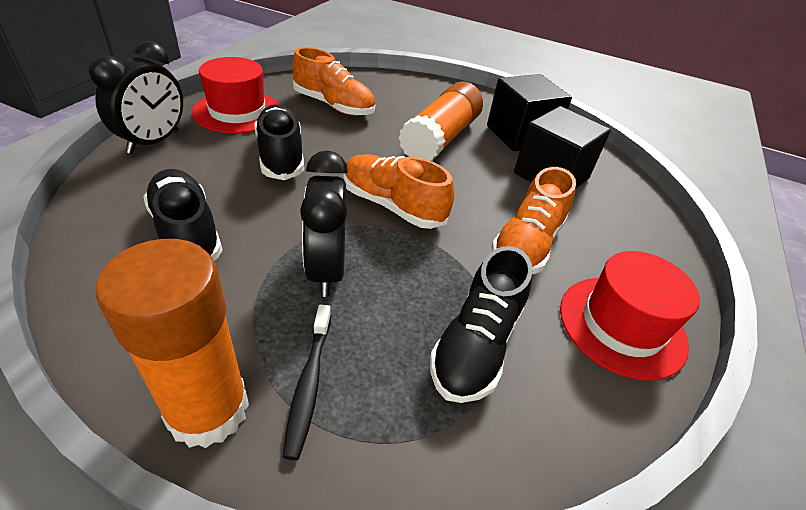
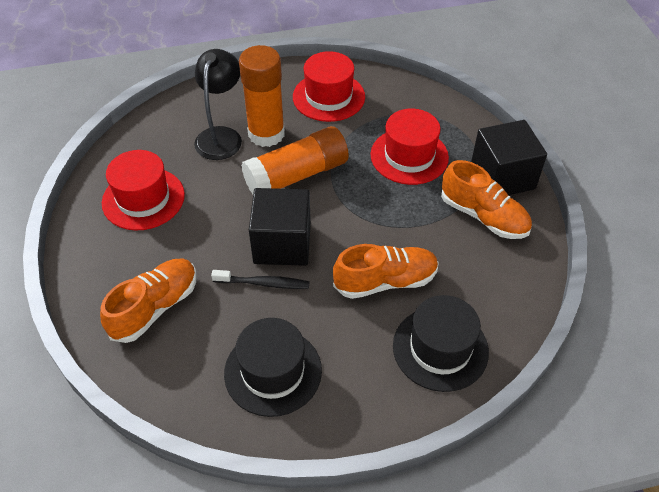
black clock: [88,40,183,154] [300,150,348,297] = 2 -> none = 0
black hat: none = 0 -> [224,318,322,417] [393,295,489,392] = 2
black lamp: none = 0 -> [194,49,242,160] = 1
black shoe: [143,169,222,260] [255,104,304,180] [430,246,533,403] = 3 -> none = 0
red hat: [192,57,279,134] [560,251,700,381] = 2 -> [102,150,185,231] [293,51,365,122] [371,109,449,185] = 3

